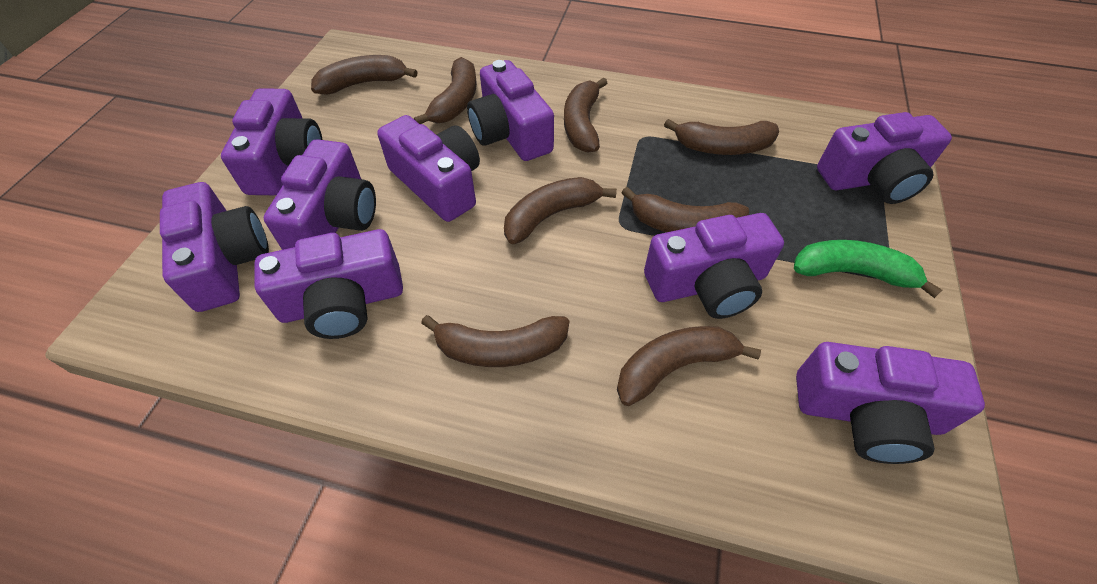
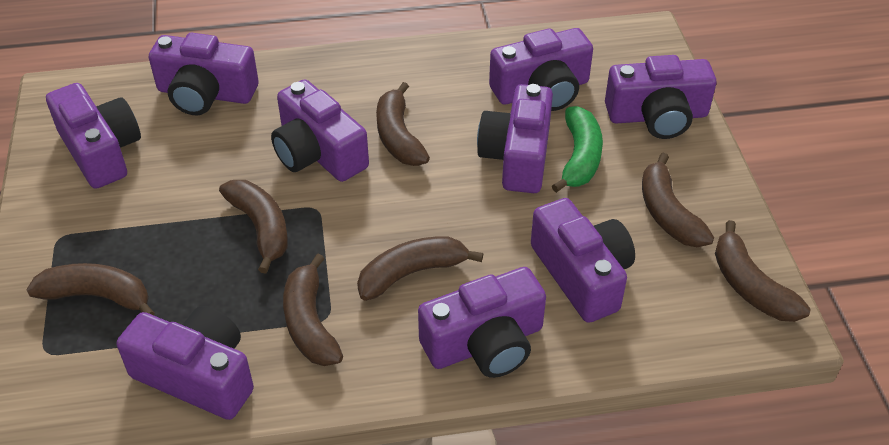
brown banana: [311,55,417,95] [414,57,477,124] [421,315,569,367] [504,177,617,244] [564,77,607,153] [617,326,761,406] [622,187,749,232] [664,119,779,155] = 8 -> [26,263,155,315] [219,180,288,274] [283,254,343,366] [357,236,483,301] [376,82,430,166] [642,153,714,247] [715,220,810,322] = 7

